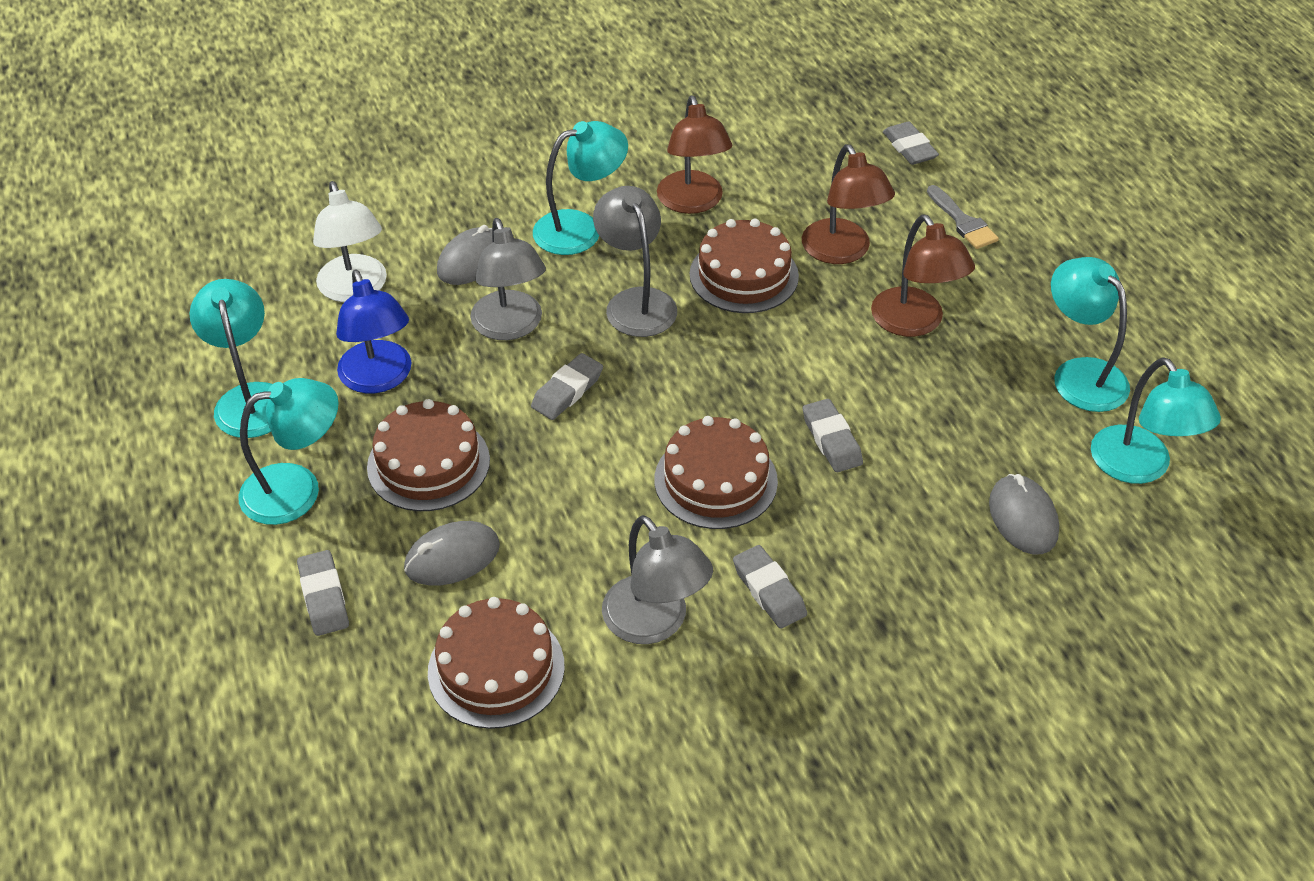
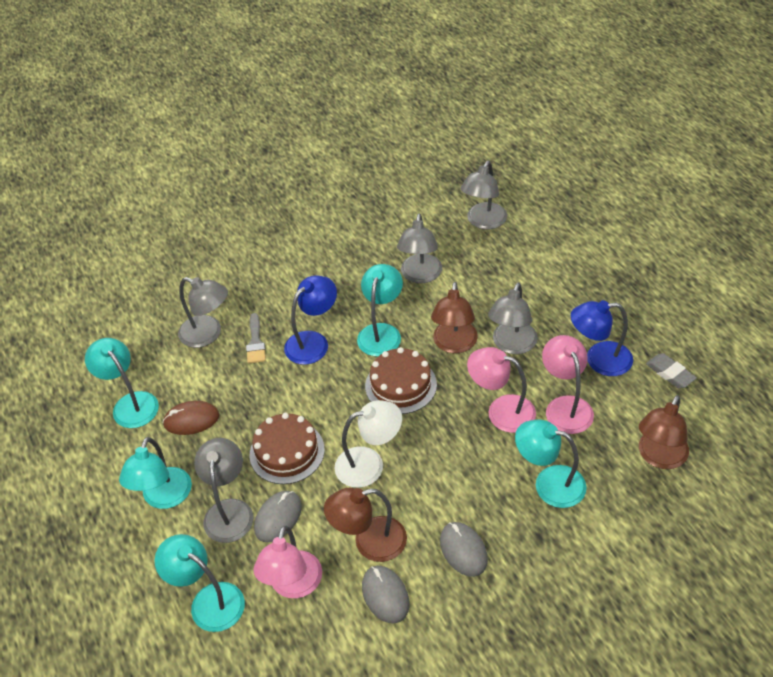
blue lamp: [336,270,411,393] = 1 -> [284,276,337,365] [571,300,633,376] = 2
brown cake: [367,399,490,511] [428,597,565,729] [654,416,778,529] [690,219,799,313] = 4 -> [250,413,325,484] [365,347,437,414] = 2
brown mouse: none = 0 -> [162,401,219,435] = 1
grey eraser: [297,550,349,636] [531,353,603,420] [733,545,807,629] [803,399,863,472] [883,122,939,165] = 5 -> [646,353,697,389] = 1
grey lamp: [470,218,546,340] [593,186,677,337] [602,515,713,644] = 3 -> [178,277,228,348] [194,438,254,543] [397,214,442,283] [460,161,507,229] [488,283,538,354] = 5
pink lamp: none = 0 -> [253,526,322,598] [467,347,536,433] [542,335,594,434] = 3

